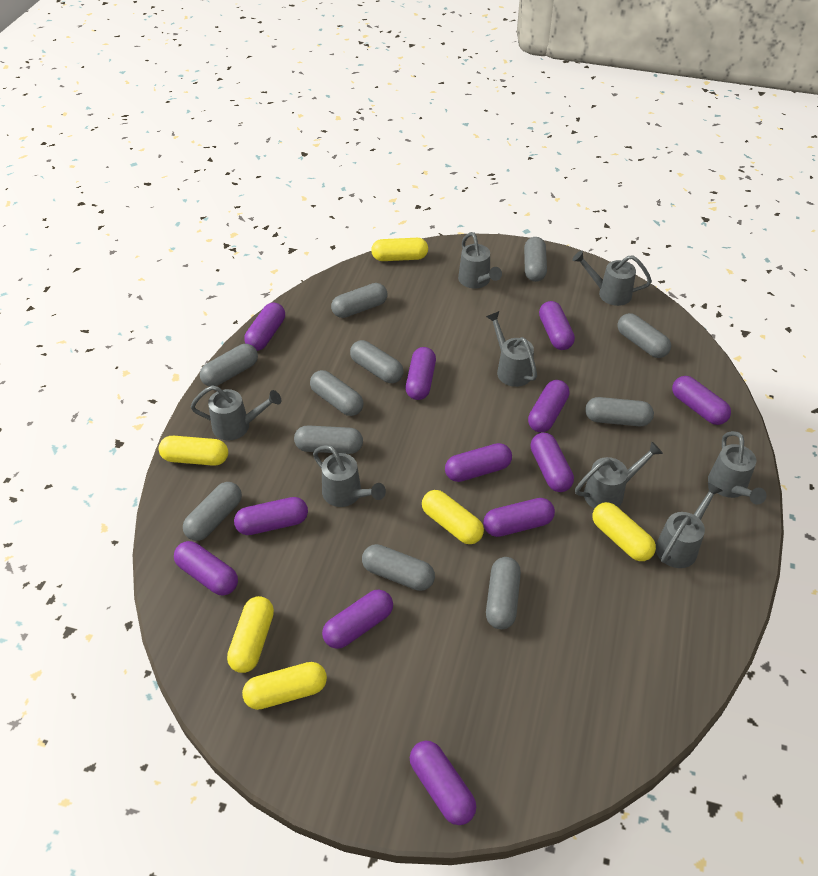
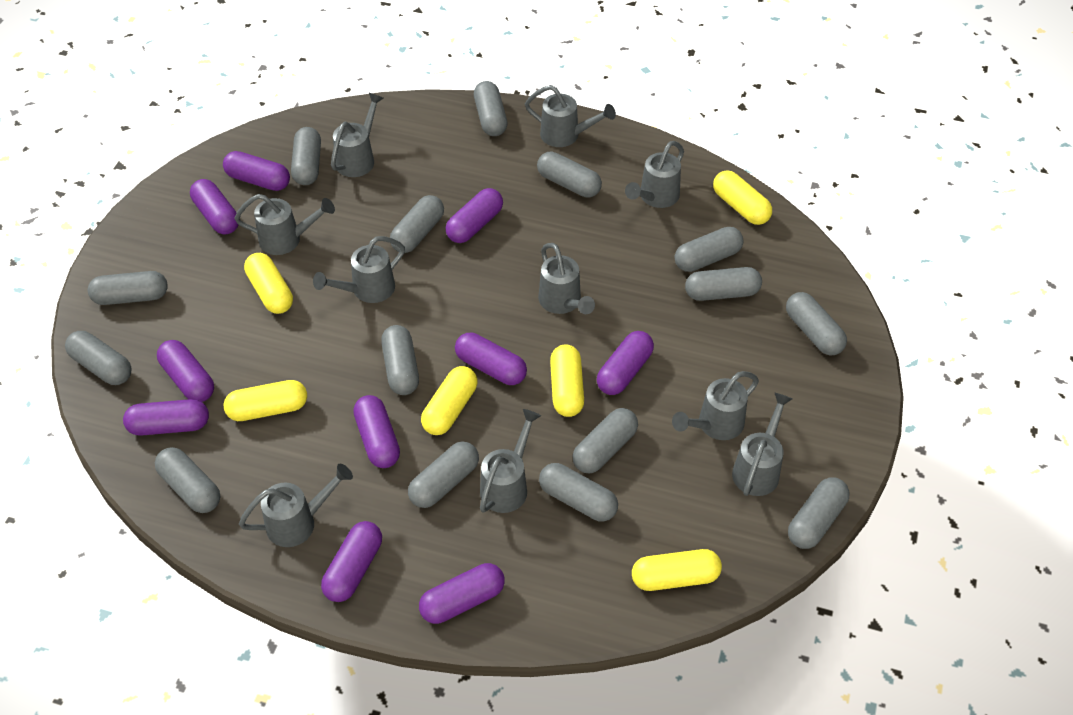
grey capsule: [183,482,242,541] [200,344,258,387] [294,425,363,454] [310,370,363,416] [331,283,387,318] [350,340,404,383] [362,544,435,591] [486,557,521,629] [524,237,547,282] [585,397,654,426] [618,313,671,358] = 11 -> [65,331,132,385] [88,271,168,305] [155,447,220,513] [291,127,321,185] [381,325,419,395] [390,195,444,253] [408,442,479,508] [474,81,507,136] [537,151,602,198] [539,463,618,522] [572,408,638,473] [675,227,744,272] [685,267,762,301] [786,292,847,355] [788,477,850,549] = 15
grey watering can: [191,385,281,440] [313,445,386,507] [458,232,502,289] [486,311,537,387] [572,250,652,306] [575,441,663,509] [656,482,723,568] [708,431,767,505] = 8 -> [234,194,335,255] [239,464,353,547] [313,236,405,303] [331,93,384,177] [480,409,541,513] [525,85,616,147] [538,243,595,314] [625,141,684,208] [672,371,759,440] [732,392,792,496] = 10
purple capsule: [174,541,238,596] [234,497,308,535] [244,302,285,351] [322,590,393,649] [406,347,436,400] [410,741,476,825] [445,443,512,482] [483,498,555,537] [528,380,569,432] [530,433,574,492] [539,301,575,350] [672,376,731,425] = 12 -> [123,399,209,436] [157,340,214,402] [190,179,238,235] [223,151,290,191] [321,521,382,602] [353,395,400,468] [419,563,505,624] [446,188,503,243] [455,333,527,385] [597,331,654,395] = 10

